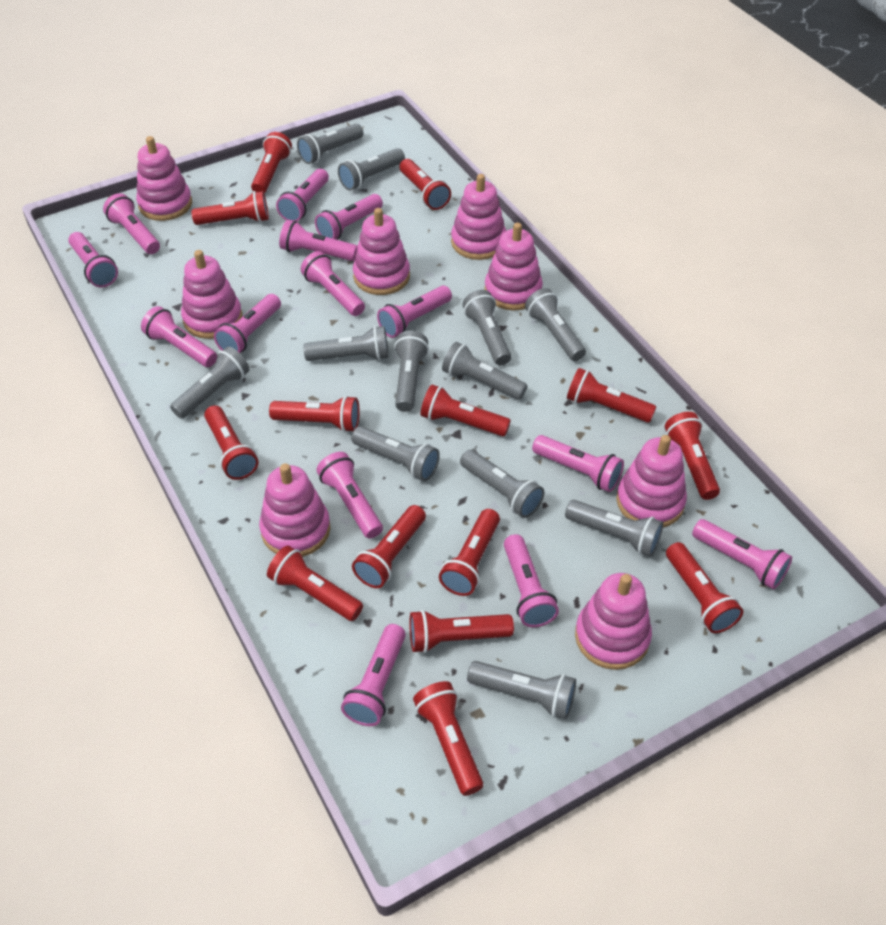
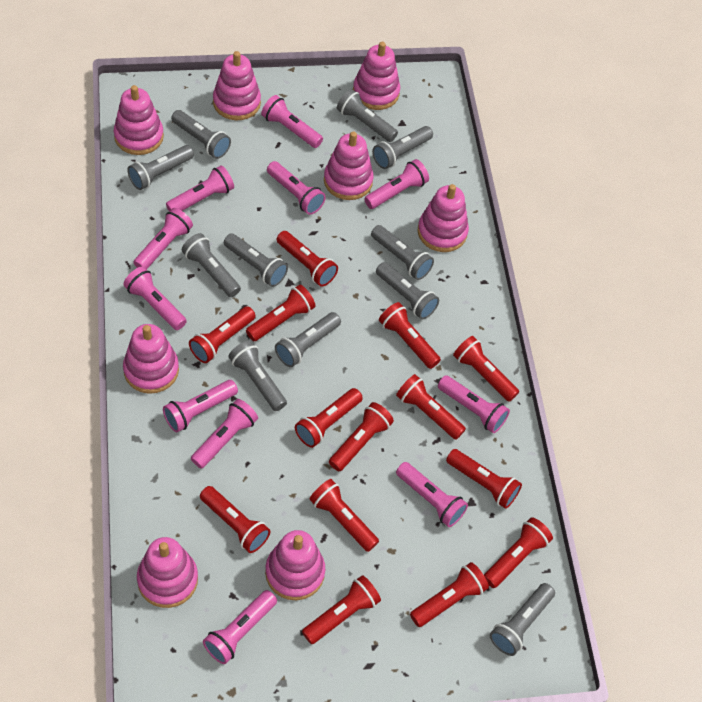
grey flashlight: [170,346,250,419] [297,124,363,164] [303,326,389,361] [338,148,405,191] [351,426,440,481] [394,331,429,412] [442,342,527,400] [460,450,544,518] [463,290,511,365] [467,661,576,719] [525,288,586,361] [565,500,663,557] = 12 -> [127,145,194,190] [171,110,231,159] [182,233,241,297] [224,233,288,287] [229,340,287,411] [275,312,341,367] [337,89,398,142] [371,225,434,280] [372,126,433,169] [376,262,439,319] [490,583,555,656] = 11
pink flashlight: [68,232,118,288] [103,193,160,254] [141,306,217,367] [214,294,281,353] [276,169,329,222] [279,220,357,261] [301,251,365,316] [315,194,383,240] [316,452,383,539] [341,624,406,726] [377,286,452,338] [504,534,559,627] [532,435,624,492] [692,519,792,589] = 14 -> [123,267,187,330] [134,208,193,270] [163,380,238,432] [166,165,234,212] [191,399,258,469] [203,590,277,664] [261,95,323,148] [267,161,326,215] [364,159,429,209] [396,462,468,527] [438,375,510,433] = 11

